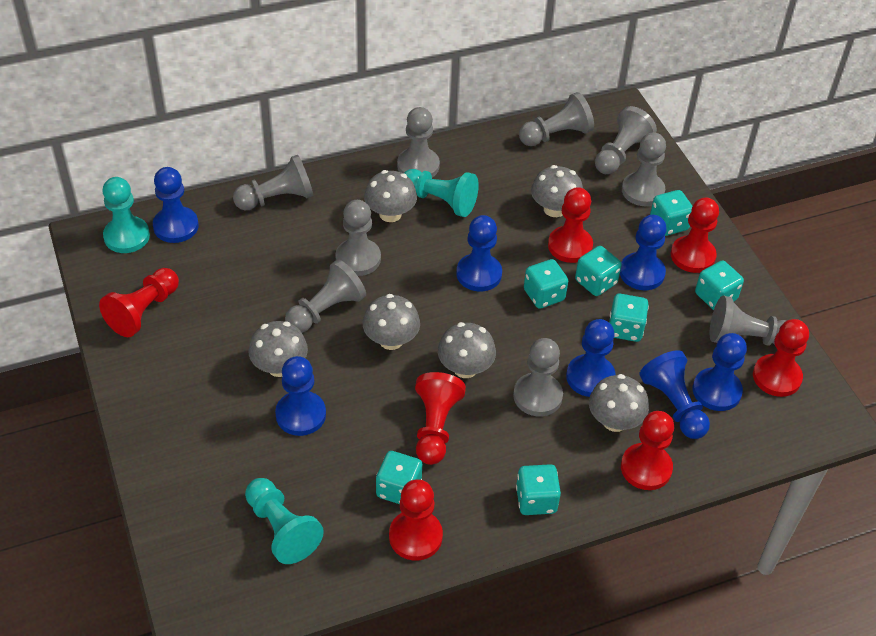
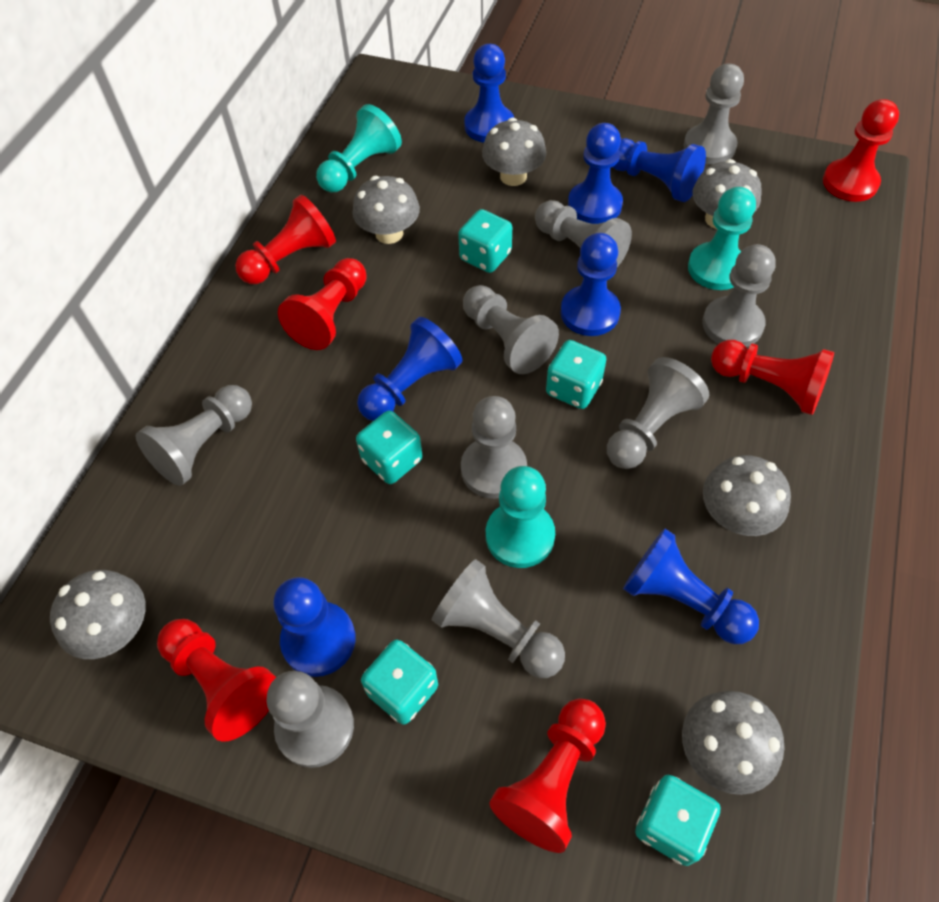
red pawn: [99,268,179,337] [389,479,443,561] [415,372,466,465] [548,187,593,263] [621,411,674,490] [671,198,719,273] [753,319,809,397] = 7 -> [157,619,276,742] [235,195,336,284] [278,258,367,350] [489,698,606,853] [711,340,834,415] [823,99,899,202] = 6
turquoise dice: [376,451,422,504] [516,464,561,515] [524,259,568,309] [575,246,622,296] [609,294,649,342] [650,190,692,236] [695,260,744,310] = 7 -> [356,410,423,484] [361,639,438,724] [458,209,512,273] [546,340,606,409] [635,775,721,866] = 5

